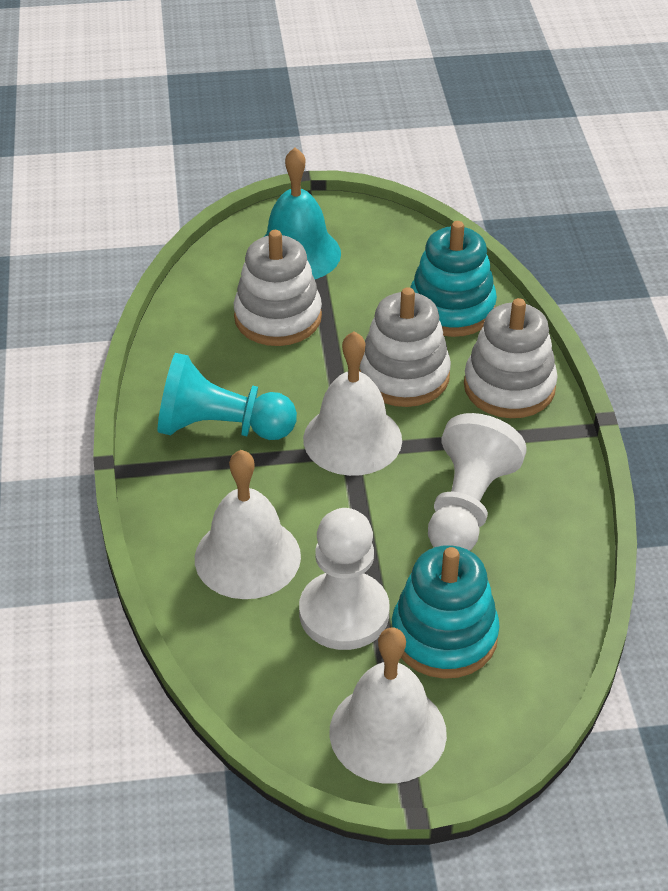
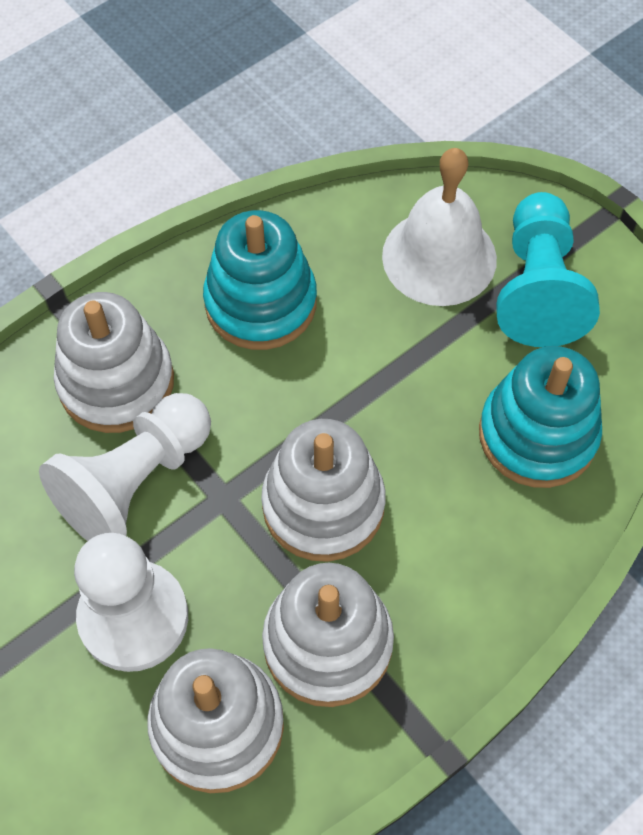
turquoise bell: [264,148,341,279] = 1 -> none = 0
white bell: [195,450,301,599] [303,331,402,476] [329,627,447,784] = 3 -> [382,148,497,306] = 1
white stacking toy: [234,230,322,346] [359,287,451,407] [464,298,558,418] = 3 -> [54,292,174,433] [147,648,284,793] [261,419,386,562] [262,563,394,707] = 4

